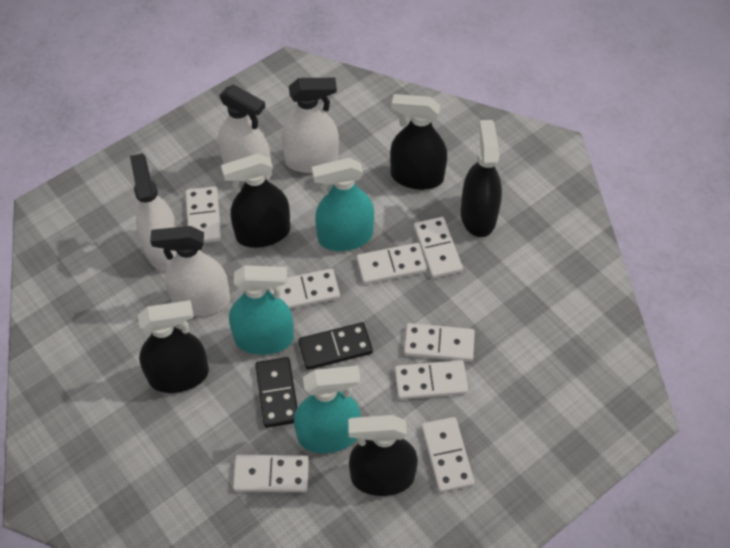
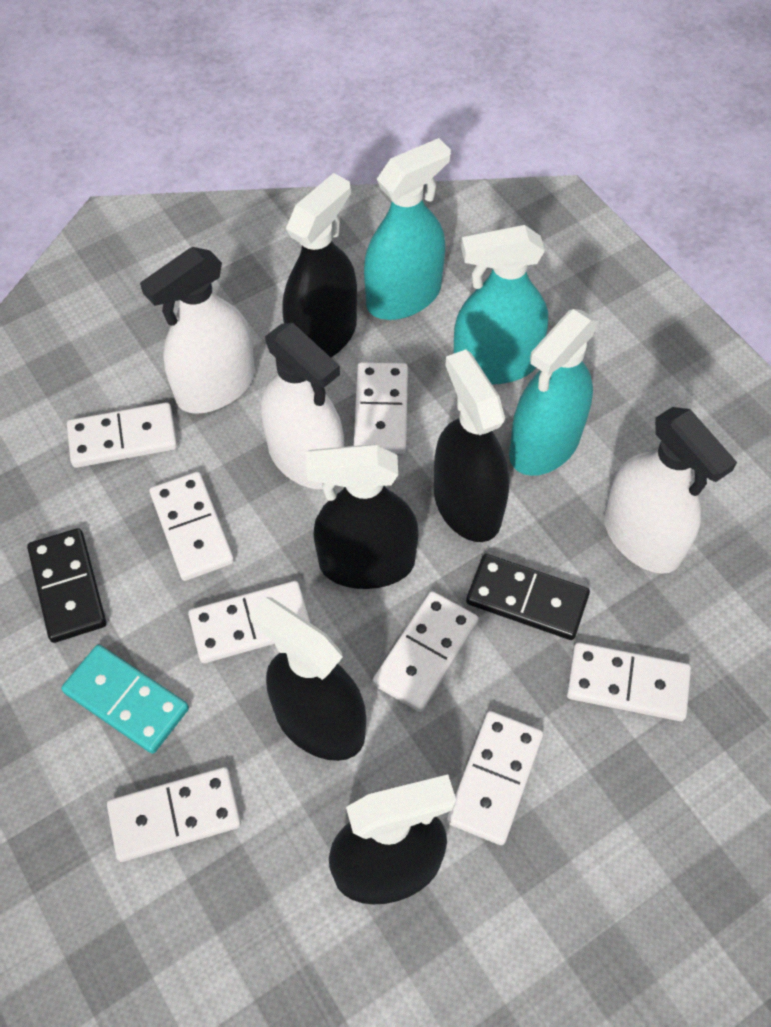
turquoise domino: none = 0 -> [61,645,189,754] = 1
white spray bottle: [130,153,177,271] [150,226,230,316] [218,84,272,182] [282,78,339,173] = 4 -> [140,247,255,414] [261,323,344,489] [604,407,737,574] = 3

